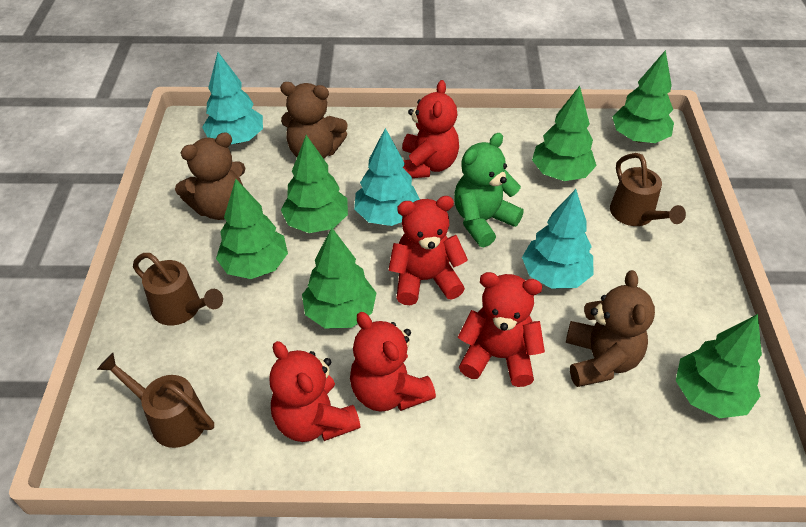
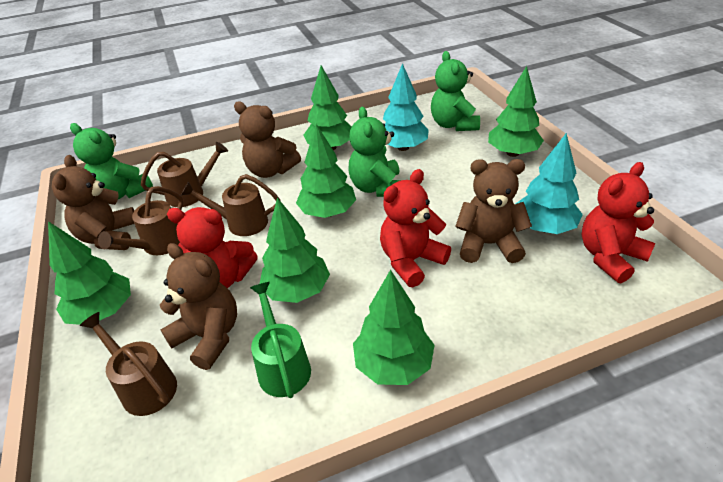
brown teddy bear: [175,132,245,220] [280,82,348,159] [566,270,655,387] = 3 -> [52,155,134,250] [160,243,237,370] [234,101,301,178] [455,159,532,263] = 4
brown watering can: [97,353,214,448] [133,253,223,325] [610,153,686,226] = 3 -> [80,312,177,416] [98,186,183,255] [141,142,228,207] [181,174,280,236] = 4
green teddy bear: [454,133,524,247] = 1 -> [70,123,153,199] [349,107,401,197] [431,51,480,131] = 3
green watering can: none = 0 -> [250,282,311,398] = 1
red teddy bear: [270,341,361,442] [350,312,436,412] [388,196,468,305] [402,80,459,178] [458,272,545,387] = 5 -> [167,207,258,288] [380,169,451,287] [582,162,655,283] = 3
turquoise tree: [202,52,263,145] [354,128,420,226] [522,189,593,289] = 3 -> [383,63,429,151] [515,133,583,234] = 2

